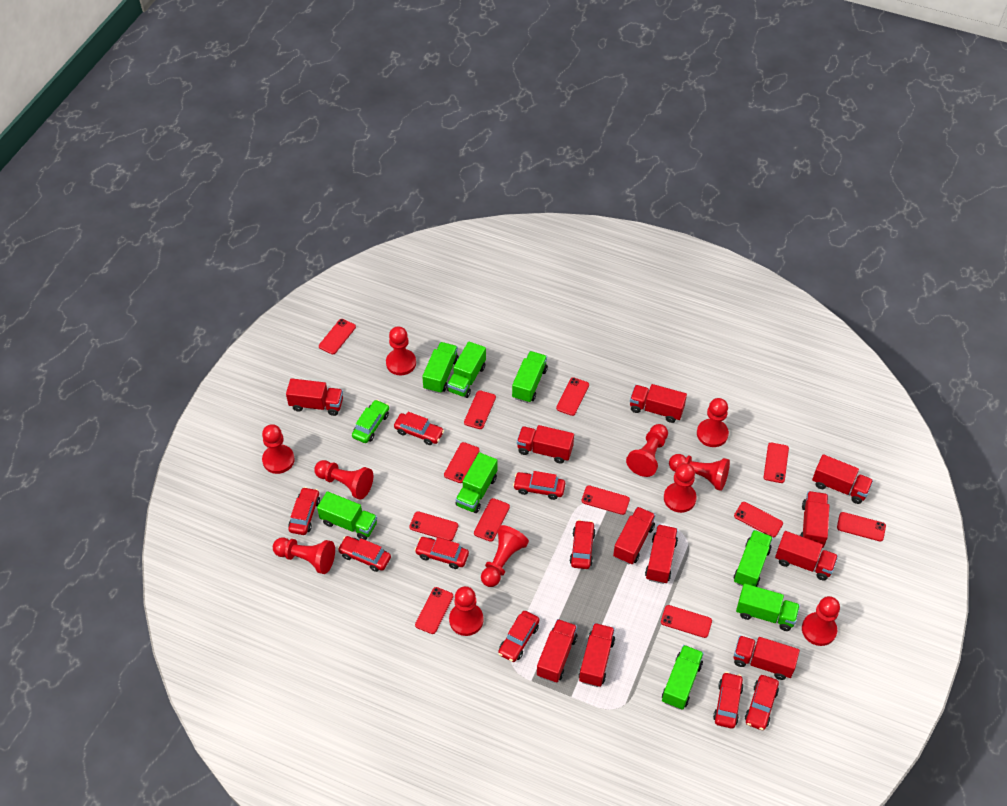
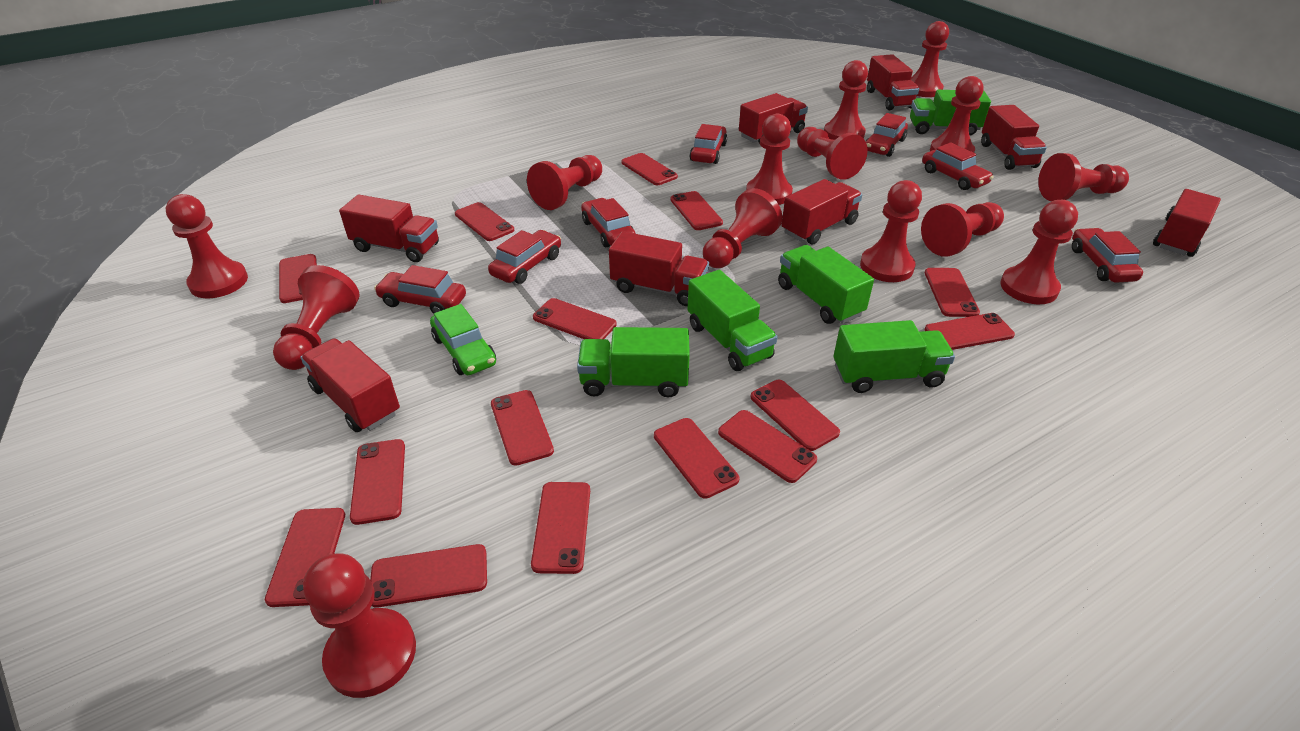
green truck: [317,491,377,540] [422,342,459,394] [447,341,486,398] [456,452,497,513] [512,351,548,403] [662,645,704,710] [734,530,773,587] [736,584,800,631] = 8 -> [577,327,690,398] [688,270,778,371] [778,245,874,324] [834,320,955,393] [910,90,991,136] = 5
red car: [288,487,320,535] [338,536,391,572] [394,412,444,445] [415,537,469,569] [498,611,539,662] [513,471,565,500] [570,520,596,569] [713,672,744,729] [745,675,779,730] = 9 -> [374,265,466,314] [488,230,561,284] [581,198,636,247] [690,124,727,164] [866,113,908,157] [922,142,994,190] [1072,228,1143,283] = 7
red pawn: [262,424,295,474] [273,537,335,574] [314,460,373,500] [386,326,416,376] [449,586,484,636] [481,525,529,587] [626,424,668,477] [664,463,697,513] [669,454,730,491] [697,398,729,447] [802,596,840,646] = 11 -> [166,194,248,298] [273,265,360,370] [303,553,416,698] [527,155,602,210] [703,188,782,268] [746,114,793,205] [797,127,868,180] [824,60,868,140] [860,180,922,282] [911,21,949,97] [921,202,1004,257] [930,76,984,153] [1000,200,1078,304] [1038,153,1129,201] = 14
red phone: [319,319,356,354] [409,511,458,541] [415,587,453,634] [444,442,480,483] [464,390,496,429] [474,498,510,542] [556,377,589,416] [582,486,630,515] [661,605,712,638] [734,502,783,538] [764,443,789,483] [837,512,886,542] = 12 -> [265,508,345,607] [279,254,317,303] [350,439,405,525] [370,544,487,608] [455,202,514,241] [491,390,554,466] [531,482,590,574] [533,298,617,339] [621,153,678,185] [654,418,739,499] [670,191,723,230] [718,410,817,483] [751,380,840,451] [924,268,980,317] [925,313,1015,350] = 15
red truck: [286,378,343,416] [517,425,574,464] [537,619,578,683] [579,623,615,687] [613,507,655,565] [630,384,687,423] [645,524,678,584] [734,635,800,680] [775,531,838,581] [800,491,829,548] [812,454,873,504] = 11 -> [300,338,400,432] [339,195,439,262] [609,231,709,306] [739,93,808,144] [782,179,862,245] [867,54,919,110] [981,105,1047,170] [1153,189,1221,257] = 8

